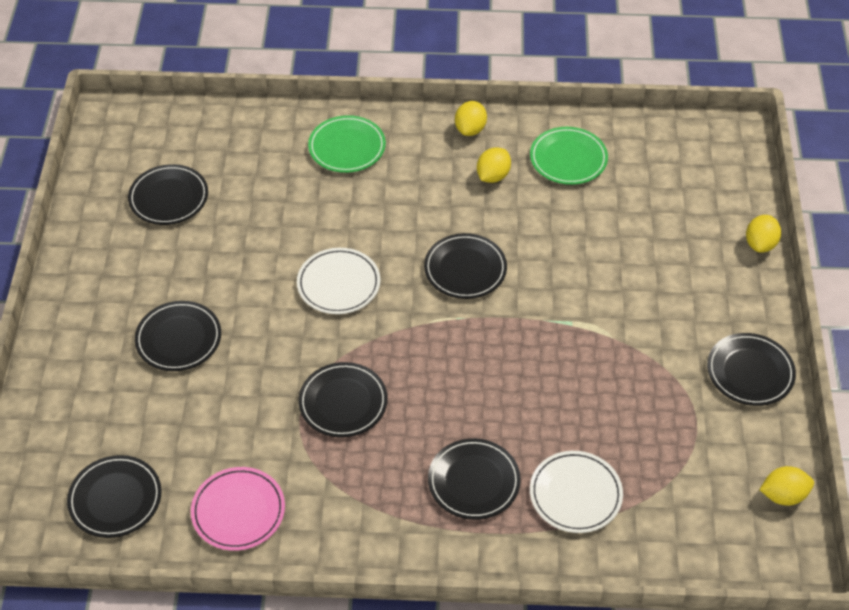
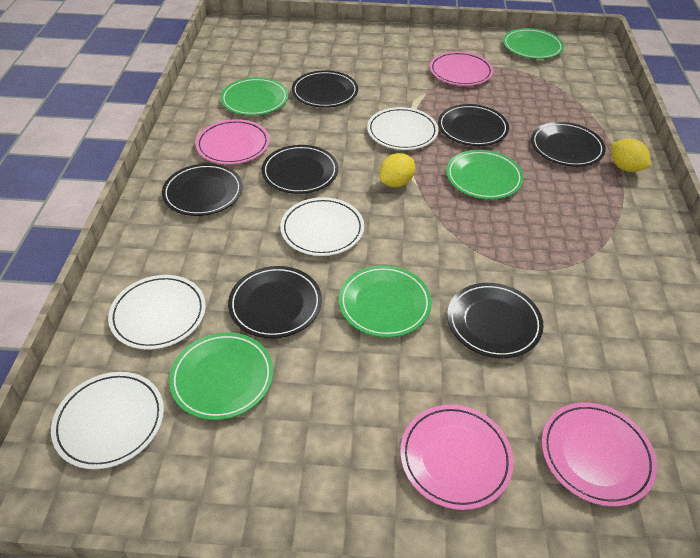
green plate: [308,115,386,173] [530,127,608,185] = 2 -> [169,332,273,420] [220,77,288,116] [339,265,432,338] [446,150,524,199] [503,28,564,59] = 5
pink plate: [191,467,285,551] = 1 -> [195,119,270,164] [400,405,514,510] [430,52,493,86] [542,403,657,507] = 4
white plate: [297,248,381,314] [530,451,623,533] = 2 -> [51,372,164,469] [108,275,206,350] [280,197,364,256] [367,107,438,150] = 4
yellow lemon: [455,101,487,136] [477,147,511,183] [746,215,781,253] [760,466,814,506] = 4 -> [380,153,415,187] [611,139,651,172] = 2

